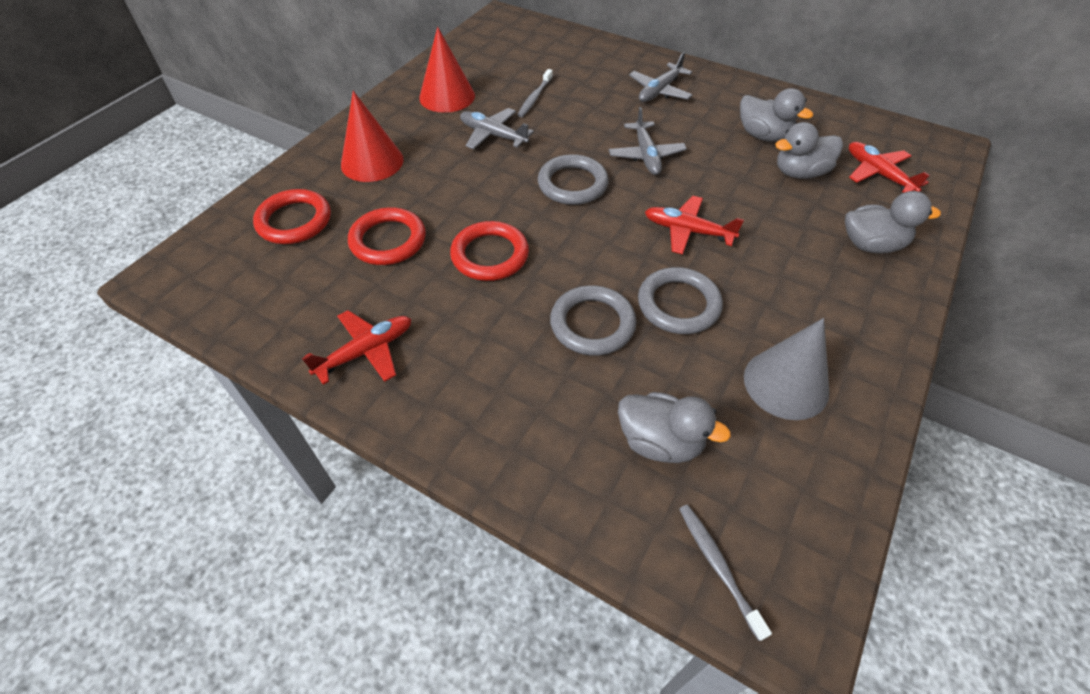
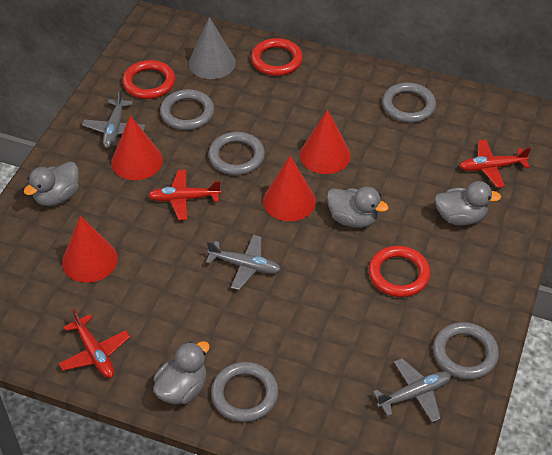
grey ring: [538,154,609,205] [550,285,636,356] [638,267,723,334] = 3 -> [160,89,214,130] [208,132,265,175] [211,362,279,422] [382,82,436,123] [433,322,499,379] = 5
grey toothbrush: [518,69,553,117] [679,504,772,641] = 2 -> none = 0
red cone: [341,91,404,182] [419,27,475,113] = 2 -> [62,216,118,283] [111,115,163,180] [263,156,316,221] [300,109,351,174] = 4

